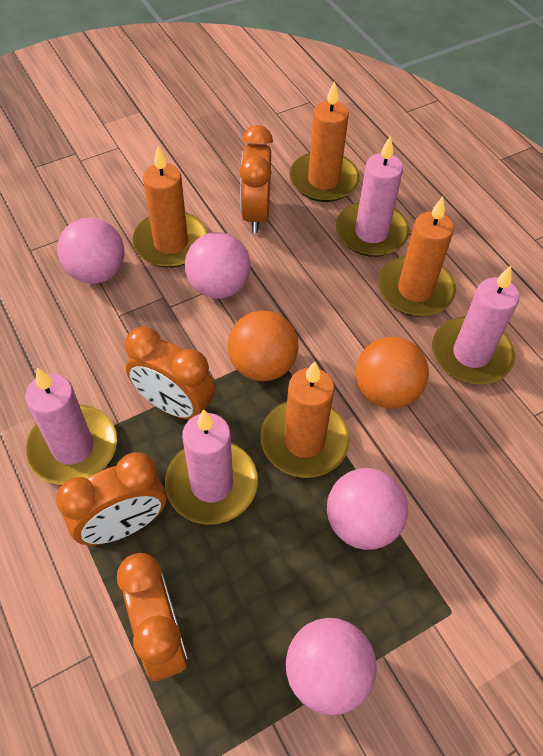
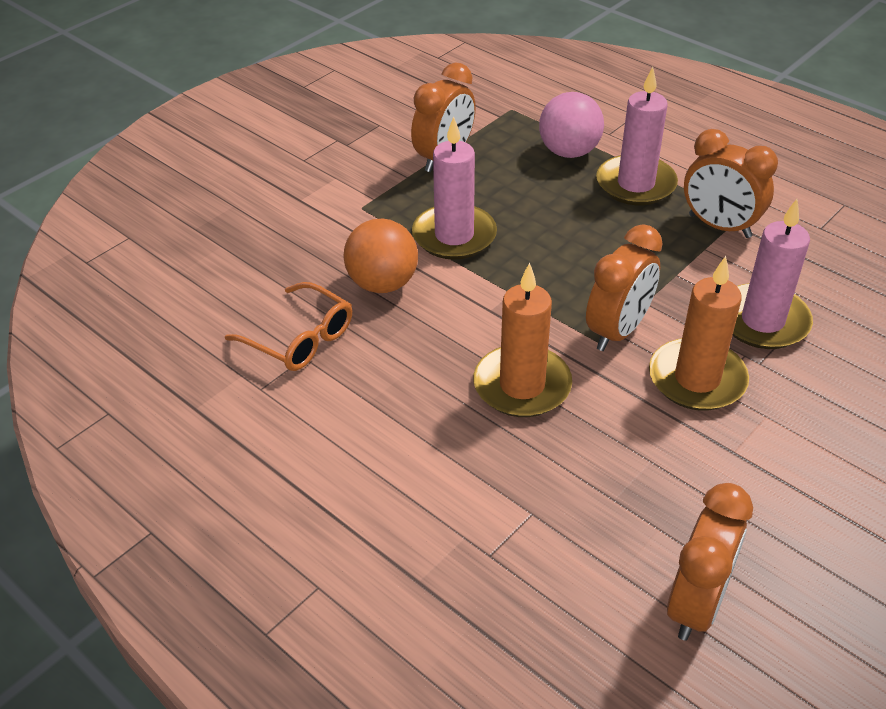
orange ball: [228,310,299,381] [356,337,429,409] = 2 -> [344,218,418,293] = 1
orange candle: [132,146,208,268] [260,361,350,478] [289,81,360,202] [378,197,456,317] = 4 -> [473,263,572,417] [649,256,749,411] = 2
orange glasses: none = 0 -> [225,282,352,371] = 1
pink ball: [57,218,124,284] [185,232,251,299] [286,618,377,715] [327,468,408,550] = 4 -> [539,92,604,158] = 1
pink candle: [25,367,117,485] [165,409,258,525] [336,136,410,257] [432,266,519,384] = 4 -> [412,116,497,260] [596,67,678,205] [732,199,813,349] = 3

